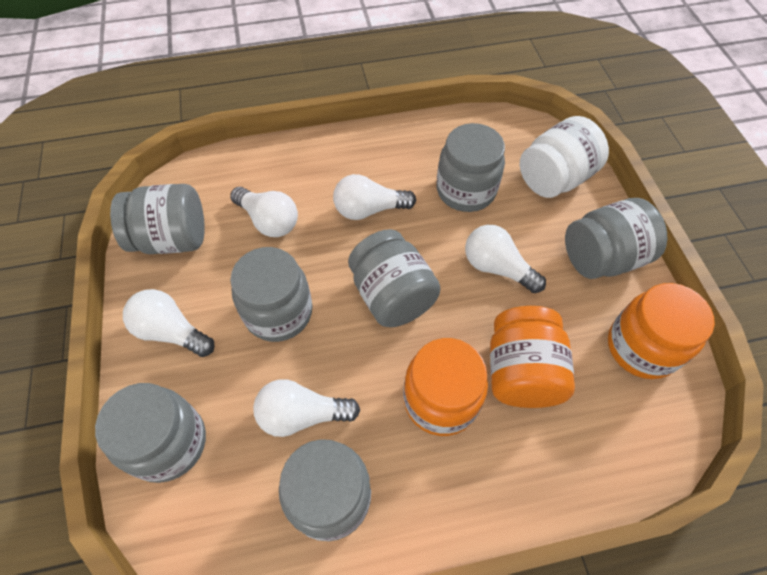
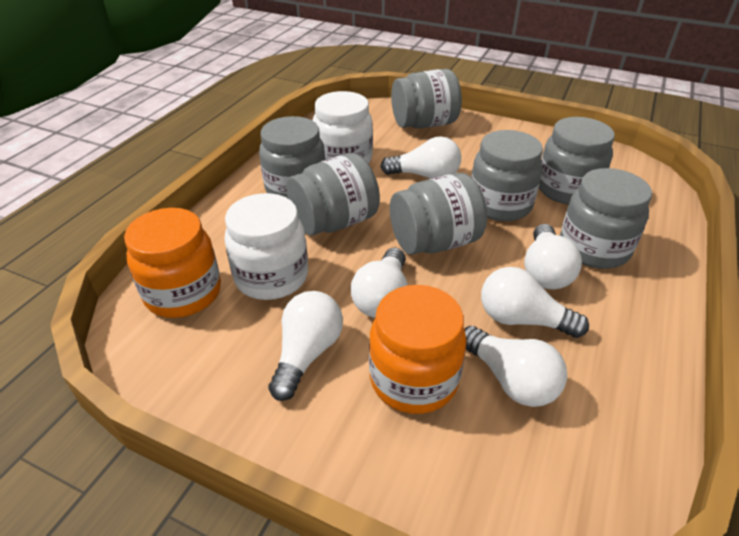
orange jar: [404,338,488,436] [490,306,575,408] [608,283,715,379] = 3 -> [124,208,221,318] [369,285,467,414] = 2
white jar: [520,116,609,198] = 1 -> [224,193,308,300] [312,91,373,164] = 2
white light bulb: [123,289,215,357] [230,187,298,237] [253,379,360,437] [333,174,416,220] [465,225,546,293] = 5 -> [268,291,343,401] [351,248,408,318] [380,136,461,179] [465,326,567,407] [481,267,589,338] [524,224,582,289] = 6

